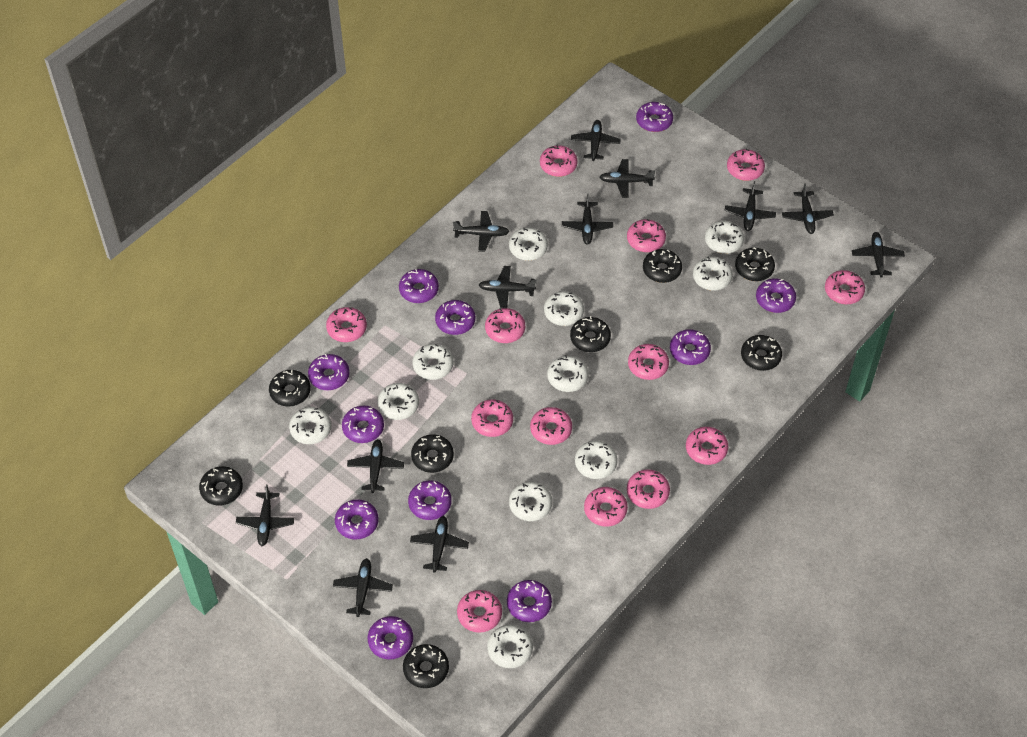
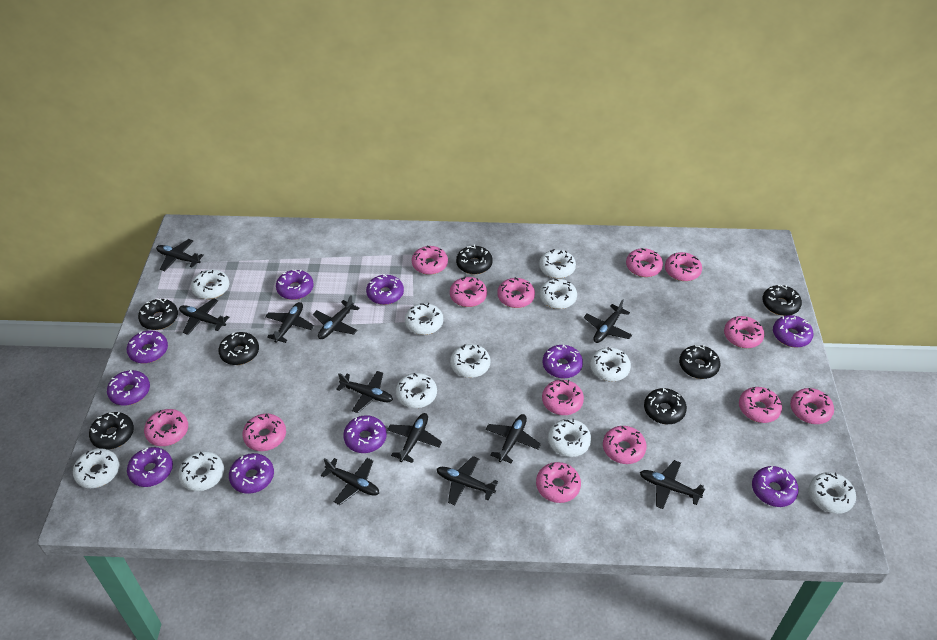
black donut: [199,466,243,506] [269,369,311,406] [403,644,449,688] [411,434,454,473] [570,316,611,352] [643,249,682,283] [735,247,775,281] [741,335,782,371] = 8 -> [89,412,134,450] [138,298,178,330] [218,332,259,365] [456,245,493,274] [644,388,687,424] [679,345,720,379] [762,285,802,316] = 7
black plane: [236,484,294,546] [333,558,393,617] [347,439,404,493] [410,516,469,573] [453,211,510,252] [479,266,536,308] [562,193,613,245] [571,120,621,161] [600,159,655,198] [724,181,776,231] [782,183,834,234] [852,232,905,278] = 12 -> [156,239,204,271] [179,298,229,335] [265,302,314,343] [313,295,359,339] [321,458,379,505] [336,371,393,413] [387,413,442,463] [437,456,498,505] [486,414,541,464] [584,299,632,343] [640,460,705,509] = 11
purple donut: [308,354,349,390] [335,499,379,540] [342,406,384,443] [368,616,413,660] [399,269,439,303] [408,481,452,520] [435,300,475,335] [507,580,552,622] [636,102,673,132] [670,329,711,365] [756,278,796,313] = 11 -> [107,370,150,405] [127,330,168,364] [127,447,173,487] [229,453,274,494] [276,269,314,300] [343,415,387,453] [366,274,404,305] [543,344,583,379] [752,466,799,507] [773,315,814,347] = 10

